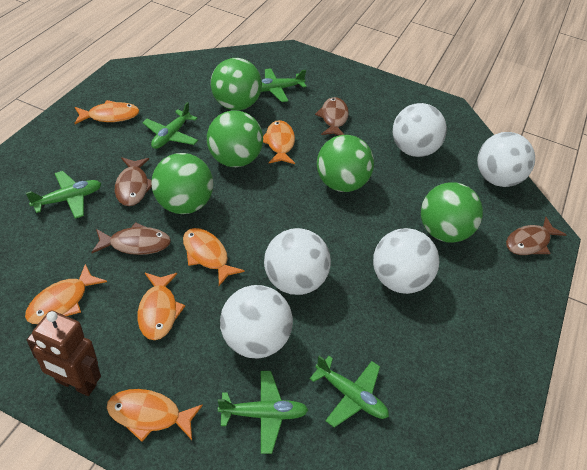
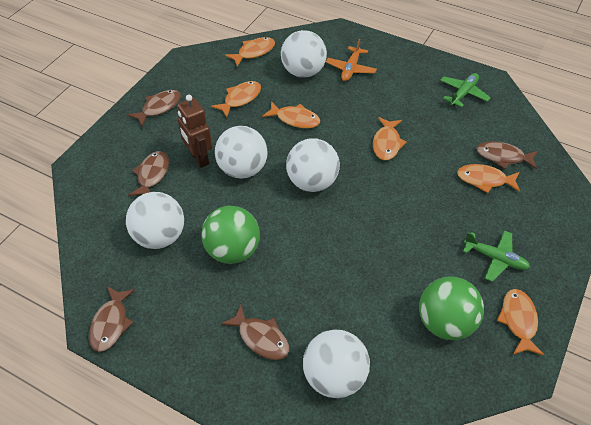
brown fish: [91,222,171,255] [115,157,152,206] [315,97,349,135] [506,217,567,255] = 4 -> [89,286,135,352] [127,90,181,126] [128,151,169,196] [221,305,289,360] [476,141,538,169] = 5
green ball: [151,153,213,214] [207,111,263,167] [211,58,262,110] [317,135,374,192] [421,182,483,242] = 5 -> [201,206,260,264] [419,276,484,340] = 2
green plane: [26,171,101,219] [142,102,198,149] [218,371,308,454] [261,68,307,102] [310,356,389,427] = 5 -> [440,73,491,107] [463,230,530,282] = 2
orange plane: none = 0 -> [326,39,377,81] = 1

